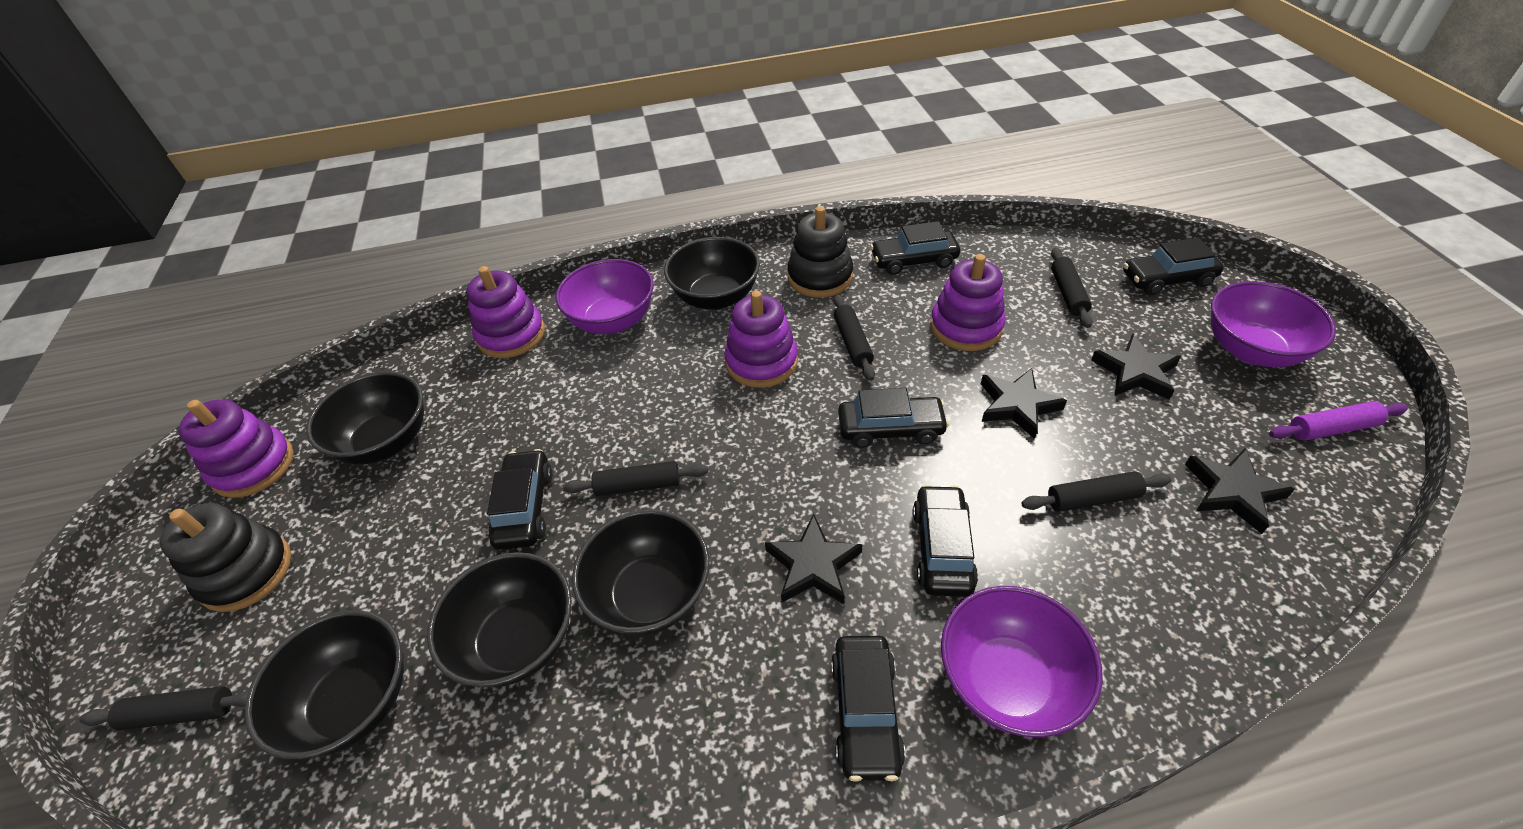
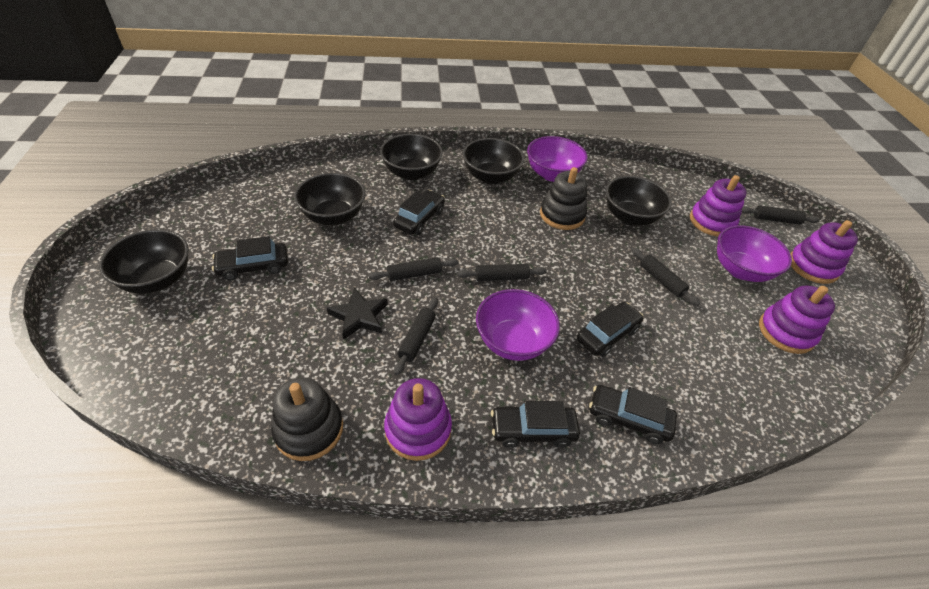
black car: [487,449,553,550] [831,636,905,782] [838,388,949,448] [870,221,960,275] [913,485,978,597] [1123,238,1224,295] = 6 -> [212,236,288,280] [393,190,445,235] [491,401,580,448] [577,302,644,357] [589,385,677,444] = 5
black star: [765,514,863,604] [981,368,1067,439] [1091,334,1181,400] [1185,448,1295,534] = 4 -> [327,288,388,340] = 1
purple rolling pin: [1269,401,1408,441] = 1 -> none = 0

